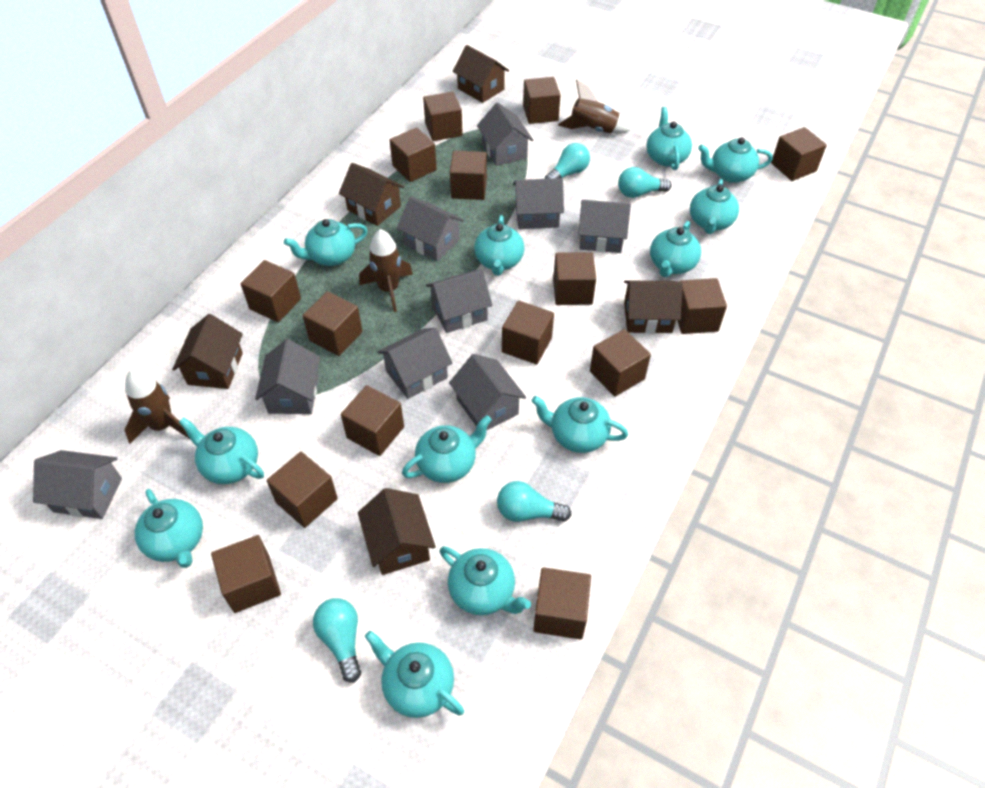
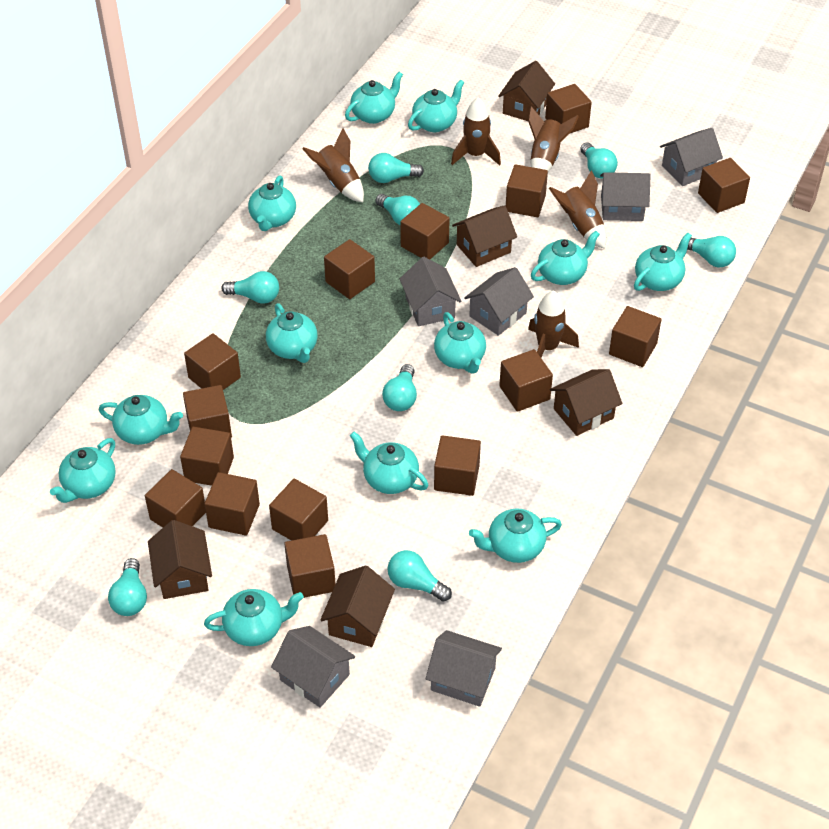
brown rocket: [124,369,191,444] [359,229,413,312] [558,80,631,134] = 3 -> [302,128,364,202] [451,97,501,166] [528,106,579,172] [528,291,579,357] [549,170,607,249] = 5
grey house: [33,450,122,519] [255,339,320,414] [378,328,452,399] [397,197,464,261] [426,270,492,333] [449,354,526,430] [477,102,533,166] [513,178,564,229] [578,200,631,253] = 9 -> [271,626,355,708] [400,257,461,326] [426,630,502,707] [464,267,534,336] [600,172,651,221] [660,128,723,186] = 6
turquoise light bulb: [313,598,361,683] [497,481,571,522] [545,143,590,179] [618,167,672,198] = 4 -> [108,558,147,616] [221,271,279,304] [368,153,424,183] [376,194,420,225] [382,364,417,411] [388,550,452,602] [580,143,618,179] [687,236,736,268] = 8

